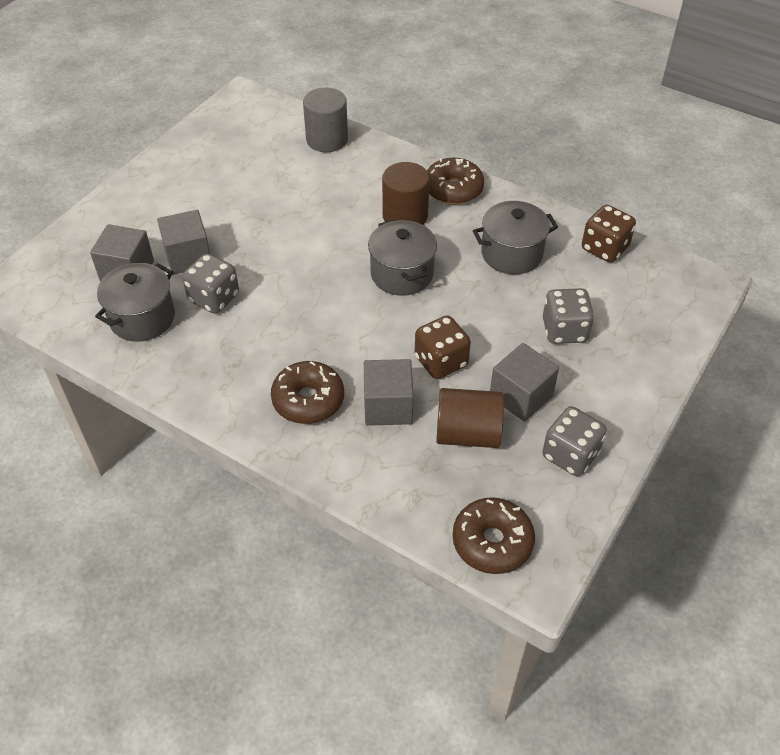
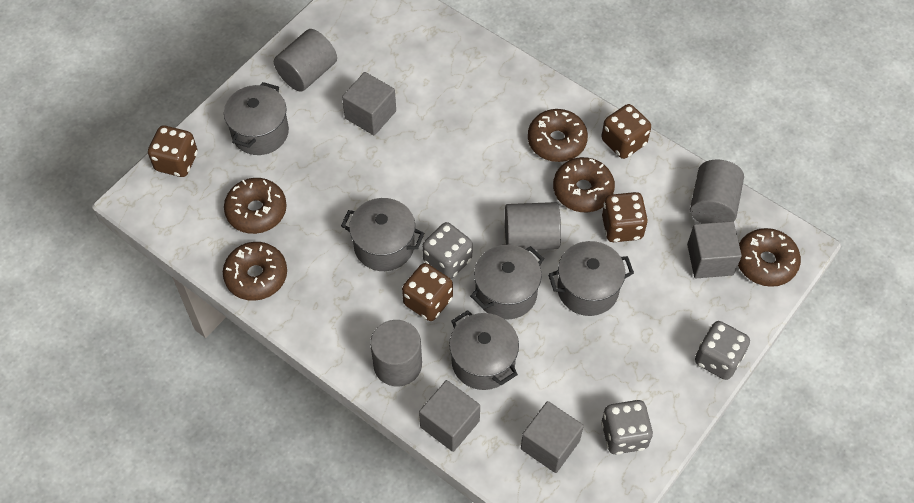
brown cylinder: [382,162,430,225] [436,388,504,448] = 2 -> none = 0
brown dice: [415,316,471,379] [582,205,636,263] = 2 -> [148,126,198,177] [402,263,453,321] [601,104,651,159] [602,192,648,242] = 4
brown donut: [271,361,344,424] [427,158,484,204] [452,497,535,574] = 3 -> [223,242,287,301] [224,178,287,234] [528,109,588,162] [553,157,615,212] [738,228,801,287] = 5
grey cylinder: [303,88,348,152] = 1 -> [274,29,337,92] [370,320,422,386] [505,202,561,250] [690,160,744,224] = 4
grey pot: [95,263,175,342] [368,219,437,296] [473,201,558,274] = 3 -> [224,82,289,155] [341,198,424,271] [449,310,519,390] [470,245,544,320] [548,241,634,316] = 5

